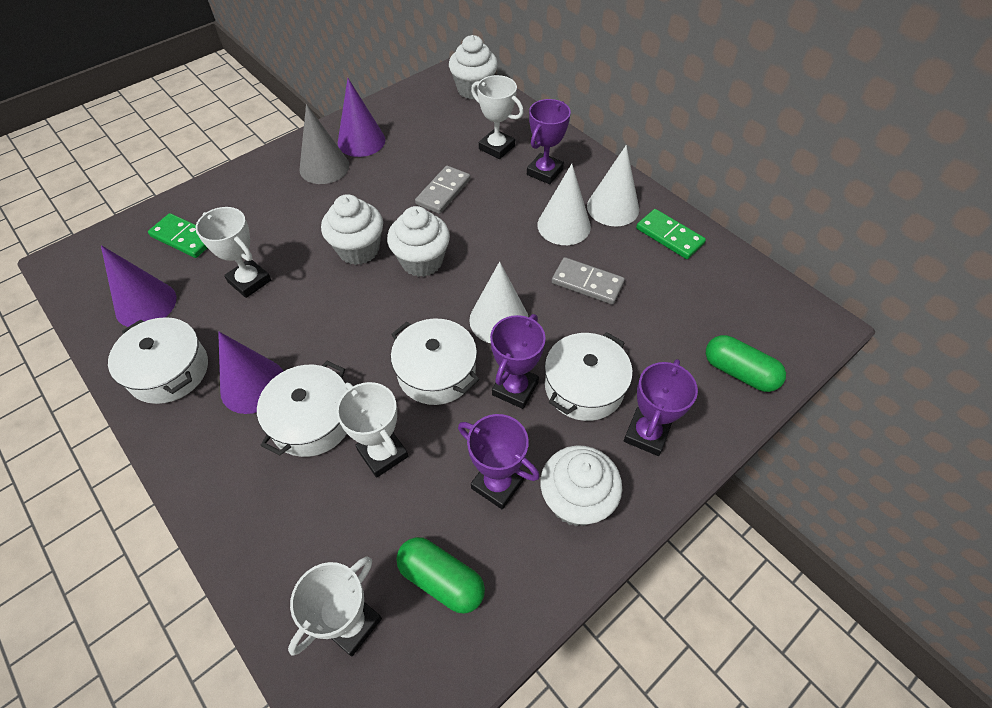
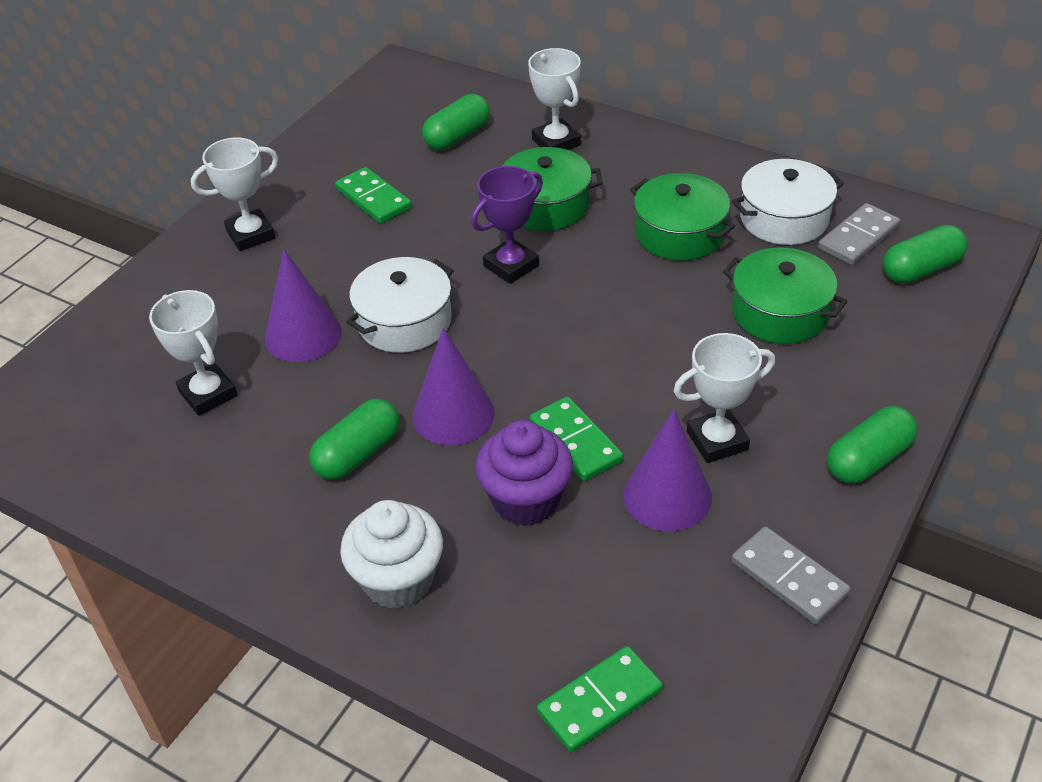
green capsule: [396,537,485,614] [706,335,786,392] = 2 -> [309,399,399,480] [422,94,490,150] [827,406,917,484] [883,225,967,284] = 4
green domino: [148,213,207,258] [636,209,706,259] = 2 -> [335,167,412,224] [530,396,623,481] [537,646,663,752] = 3
green pot: none = 0 -> [502,147,602,231] [630,173,735,261] [723,247,848,344] = 3
grey cone: [299,104,349,184] = 1 -> none = 0
purple cupcake: none = 0 -> [475,420,573,526] = 1
purple trophy: [458,414,540,509] [490,314,546,409] [527,99,571,184] [624,359,698,456] = 4 -> [471,166,543,284] = 1
white cone: [469,262,528,343] [538,164,591,245] [587,145,639,227] = 3 -> none = 0
white cupcake: [321,194,383,265] [387,206,450,277] [449,35,498,100] [540,445,622,526] = 4 -> [340,500,443,609] = 1
white pot: [108,317,208,404] [257,361,347,457] [391,318,479,405] [545,332,633,421] = 4 -> [346,257,453,353] [732,159,844,245] = 2

